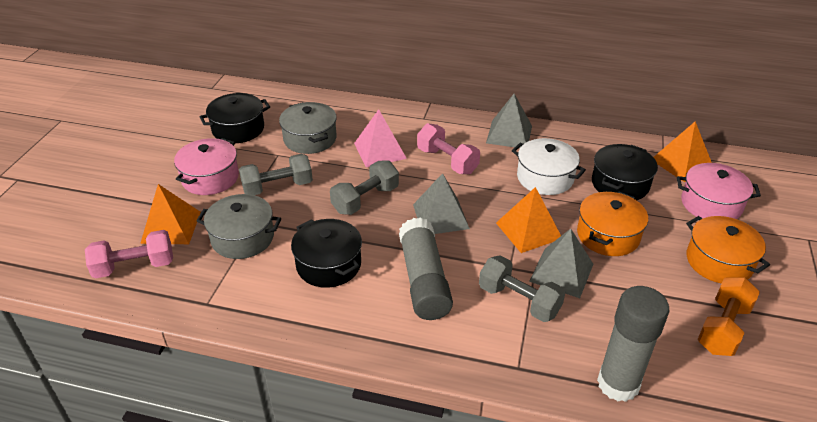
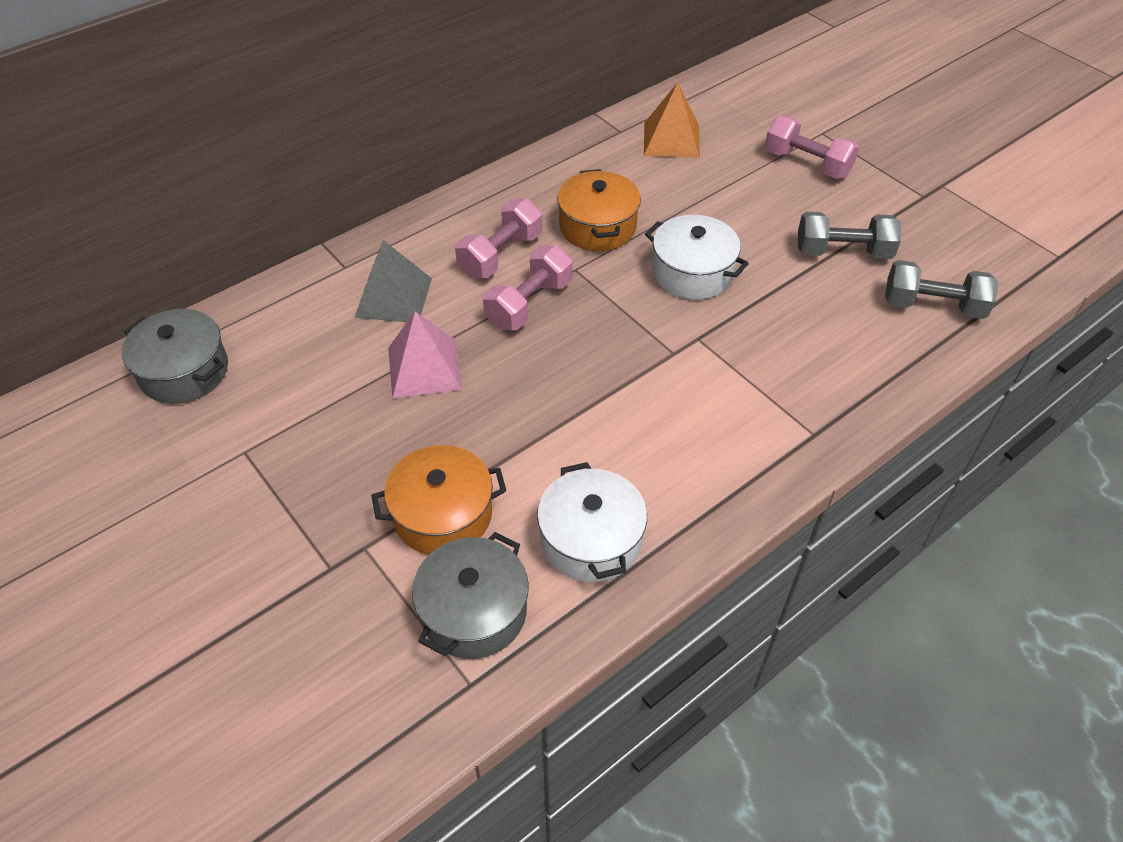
black pot: [199,93,270,143] [291,219,362,288] [592,144,658,200] = 3 -> none = 0
grey dumbbell: [239,154,313,195] [330,160,399,215] [479,255,566,322] = 3 -> [798,212,901,259] [885,260,998,319] = 2
grey glue stick: [399,217,453,320] [597,286,669,402] = 2 -> none = 0
grey pyramid: [413,173,470,234] [486,94,532,148] [529,229,593,298] = 3 -> [354,240,432,322] = 1
orange dumbbell: [698,277,760,356] = 1 -> none = 0
orange pyramid: [140,184,201,244] [496,187,561,253] [654,121,712,182] = 3 -> [644,82,700,158] = 1
pink dumbbell: [85,230,173,279] [417,123,480,174] = 2 -> [455,198,542,278] [483,245,572,330] [765,115,859,179] = 3
pink pot: [174,138,239,195] [677,163,761,219] = 2 -> none = 0
white pot: [512,138,586,195] = 1 -> [537,462,647,582] [645,215,749,300] = 2

